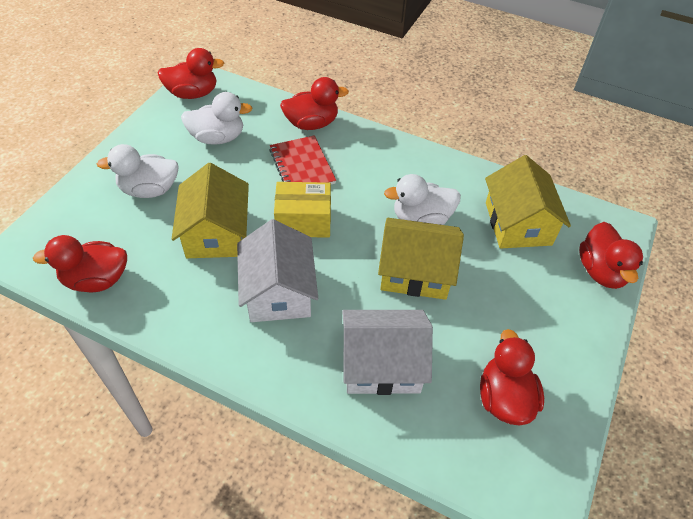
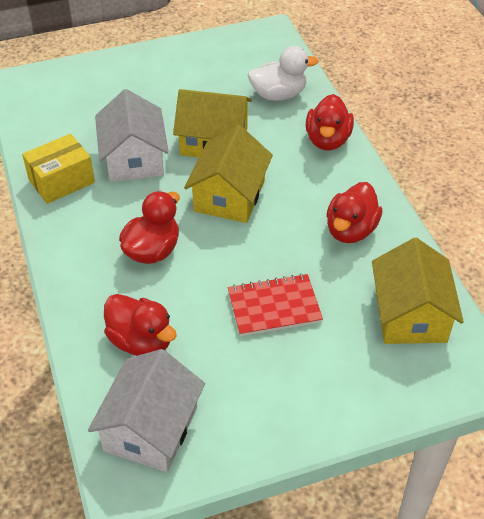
red duck: [33,235,127,292] [158,48,224,99] [280,77,349,130] [480,329,544,426] [579,222,643,289] = 5 -> [104,294,177,356] [119,191,180,264] [306,94,354,151] [327,182,383,243] = 4
white duck: [97,144,179,198] [181,92,252,145] [384,174,461,225] = 3 -> [248,46,318,101] = 1

